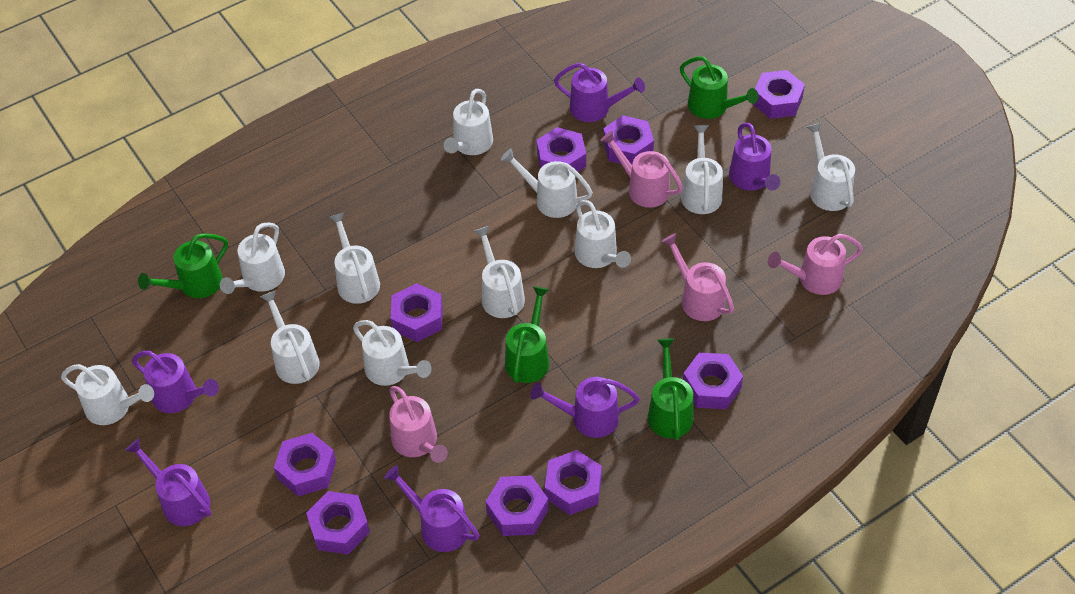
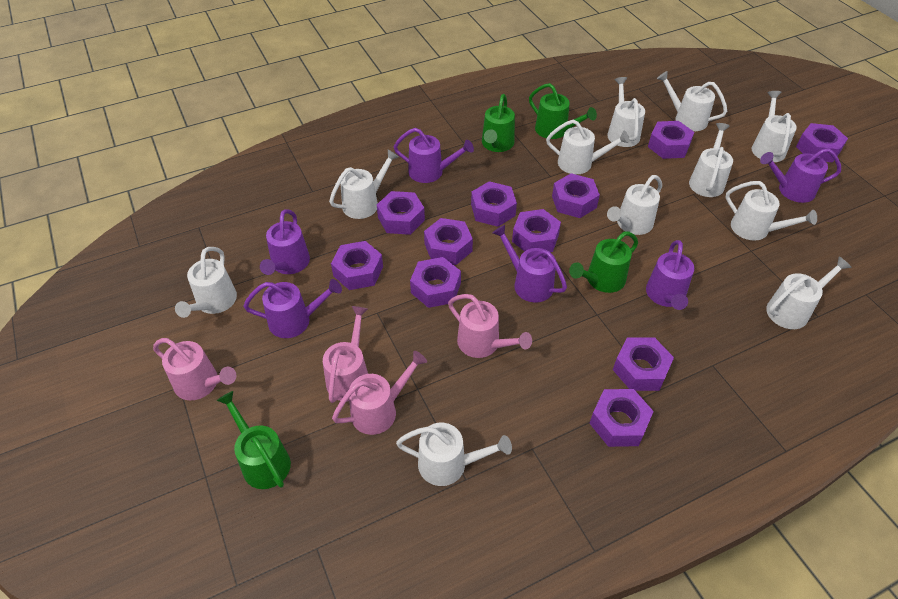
purple nut: [274,433,336,497] [306,491,370,554] [390,283,443,342] [486,475,549,536] [537,127,586,172] [545,450,602,515] [603,115,654,165] [683,353,743,409] [753,70,805,119] = 9 -> [331,241,383,290] [377,191,425,235] [410,257,461,308] [424,218,473,265] [471,181,517,227] [512,209,561,252] [552,173,600,218] [589,389,654,447] [613,337,674,391] [648,121,694,159] [796,123,848,163] = 11

